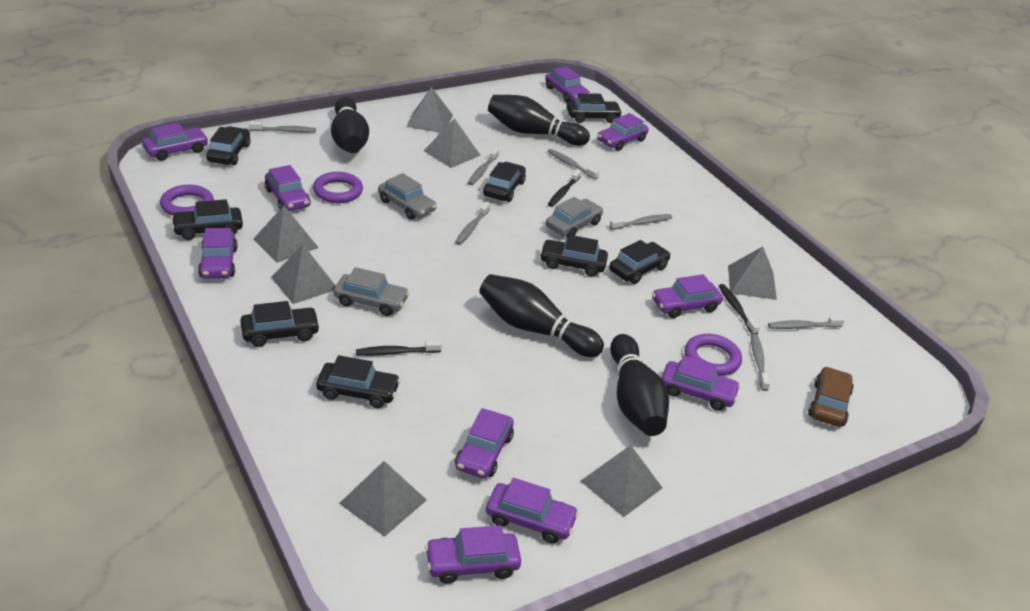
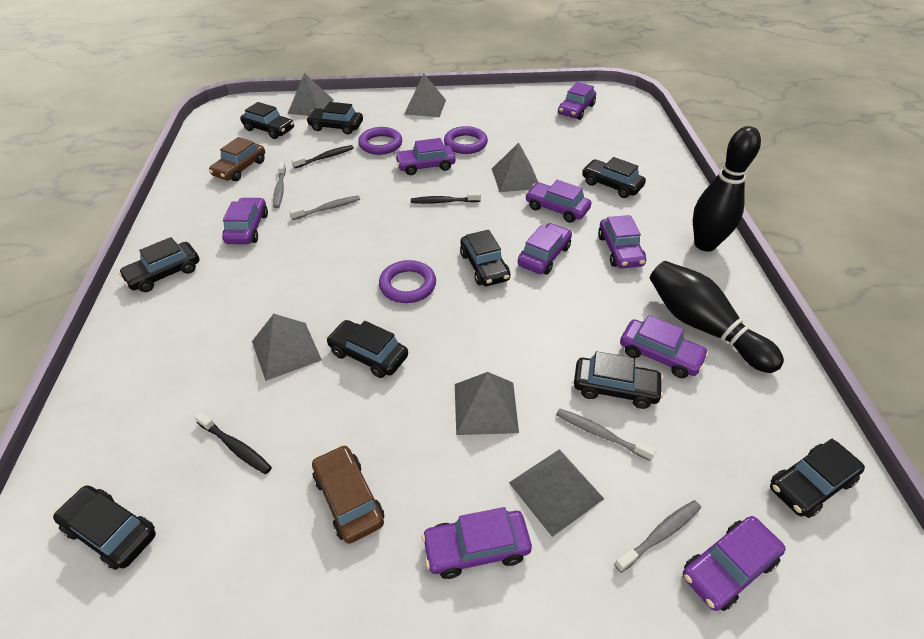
black bowling pin: [331,97,369,153] [479,274,604,357] [488,95,590,146] [610,334,669,436] = 4 -> [650,261,784,373] [693,126,761,252] = 2
black car: [171,199,243,240] [206,126,250,165] [240,301,320,347] [316,355,401,408] [483,162,526,202] [540,235,608,276] [567,93,622,123] [609,240,670,284] = 8 -> [53,485,156,570] [119,237,200,292] [240,102,294,139] [306,102,363,135] [326,320,408,378] [460,230,510,286] [574,351,663,409] [582,157,646,198] [770,439,865,518] = 9
brown car: [808,367,854,427] = 1 -> [209,137,265,181] [312,445,384,544] = 2
grey car: [334,267,409,316] [378,173,437,220] [546,197,603,238] = 3 -> none = 0
grey pyramid: [254,205,319,263] [271,245,336,304] [339,461,427,537] [406,87,453,133] [424,118,481,168] [580,445,662,517] [728,246,777,300] = 7 -> [252,314,322,381] [288,73,334,116] [404,74,446,117] [455,372,519,435] [492,142,538,192] [509,449,604,537] = 6
grey toothbrush: [249,121,316,133] [455,202,490,245] [468,148,499,185] [548,149,599,180] [609,214,672,230] [751,334,770,391] [768,316,845,329] = 7 -> [273,162,286,208] [289,196,360,220] [556,408,656,461] [614,500,701,573] = 4
purple car: [142,123,209,161] [198,228,238,278] [265,165,311,211] [425,525,521,584] [455,408,514,478] [486,478,579,544] [545,67,590,103] [597,113,649,151] [652,274,723,318] [661,355,740,411] = 10 -> [222,197,268,244] [395,138,456,175] [422,507,532,579] [518,223,572,275] [525,180,591,223] [558,82,596,120] [598,215,646,268] [620,315,709,378] [683,516,786,611] = 9

